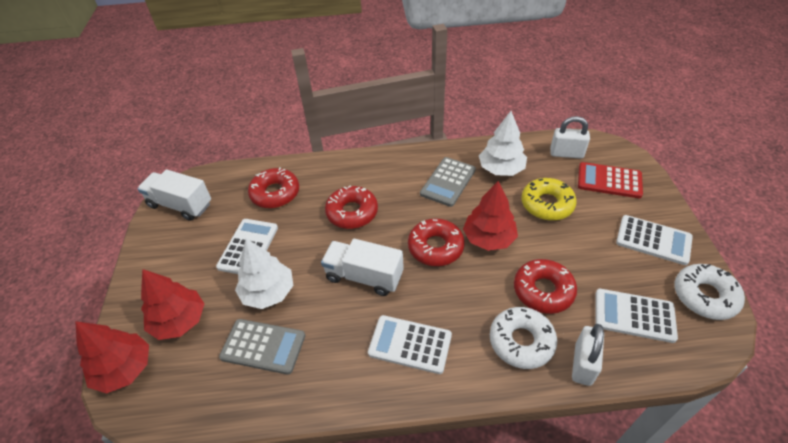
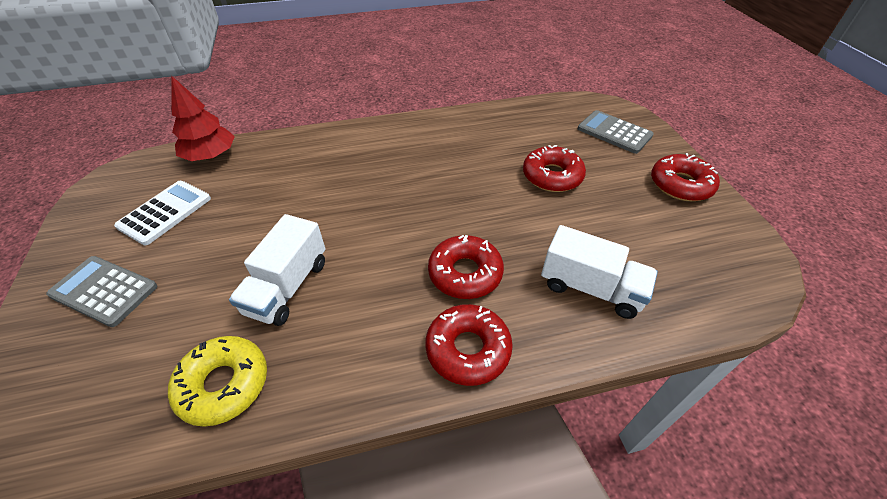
red calculator: [578,162,643,198] = 1 -> none = 0
red tree: [75,321,149,394] [141,269,204,340] [463,181,518,251] = 3 -> [171,76,235,161] = 1
white calculator: [216,219,278,274] [368,315,452,374] [595,289,678,343] [616,215,693,265] = 4 -> [114,181,211,246] = 1
white donut: [490,307,557,369] [674,264,745,320] = 2 -> none = 0
white padlock: [550,116,590,159] [572,324,604,386] = 2 -> none = 0
white tree: [235,239,294,309] [479,111,527,176] = 2 -> none = 0

